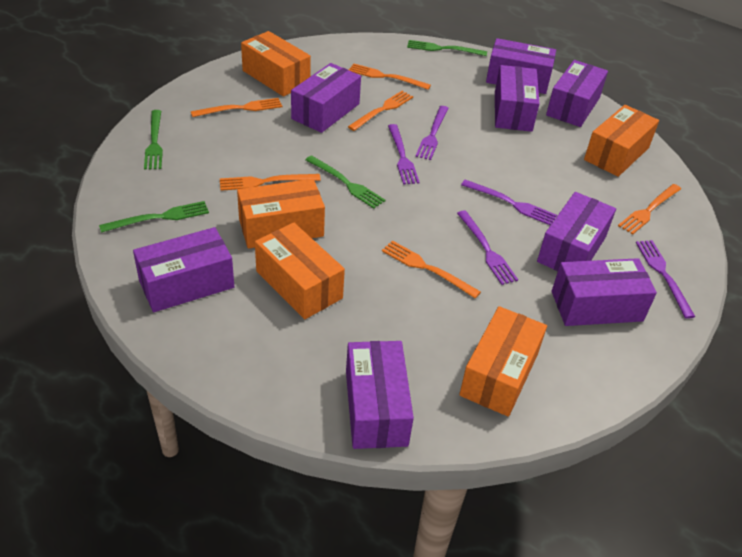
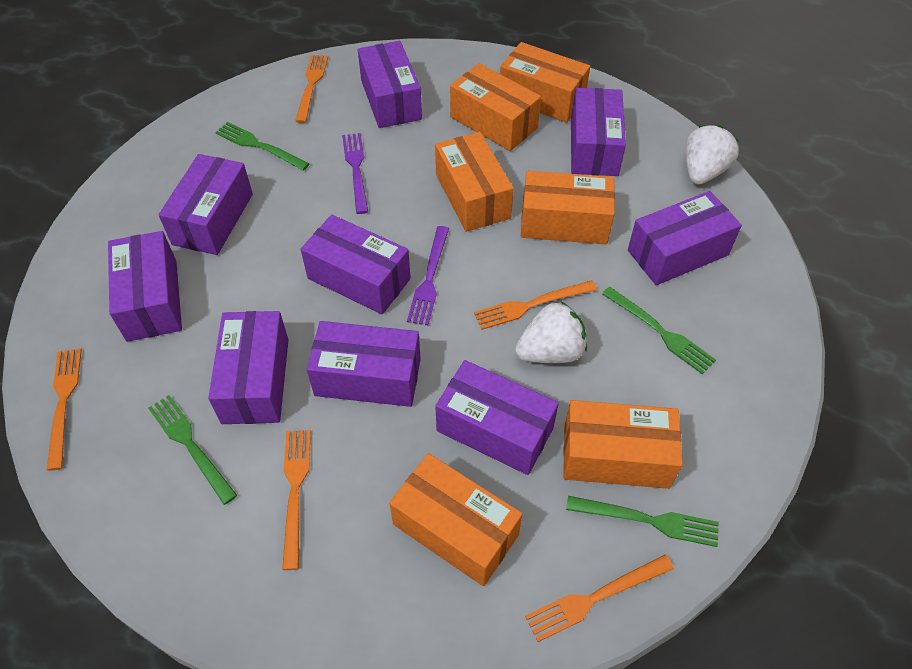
orange box: [237,179,325,249] [241,31,311,97] [255,223,345,319] [459,306,547,417] [584,105,659,177] = 5 -> [389,453,522,586] [435,132,514,232] [450,63,541,151] [500,42,590,123] [521,171,615,244] [563,400,683,489] = 6
orange fork: [191,98,282,117] [220,174,321,191] [348,91,413,131] [349,63,431,90] [382,240,481,299] [618,184,681,235] = 6 -> [47,348,82,471] [282,430,311,570] [295,55,328,123] [474,280,597,330] [525,555,674,642] = 5
purple box: [133,227,234,312] [291,63,361,133] [346,341,414,449] [486,38,556,94] [495,65,540,132] [537,192,616,271] [546,60,608,127] [552,258,657,326] = 8 -> [108,231,182,342] [158,154,253,255] [208,311,289,424] [301,215,411,314] [307,321,421,407] [358,41,422,128] [435,360,559,475] [571,88,626,176] [628,191,742,285] = 9
purple fork: [388,124,420,184] [415,106,449,160] [457,210,518,285] [461,180,557,225] [636,240,695,319] = 5 -> [342,133,368,214] [407,226,449,325] = 2
white strawberry: none = 0 -> [515,301,587,363] [685,125,739,184] = 2

